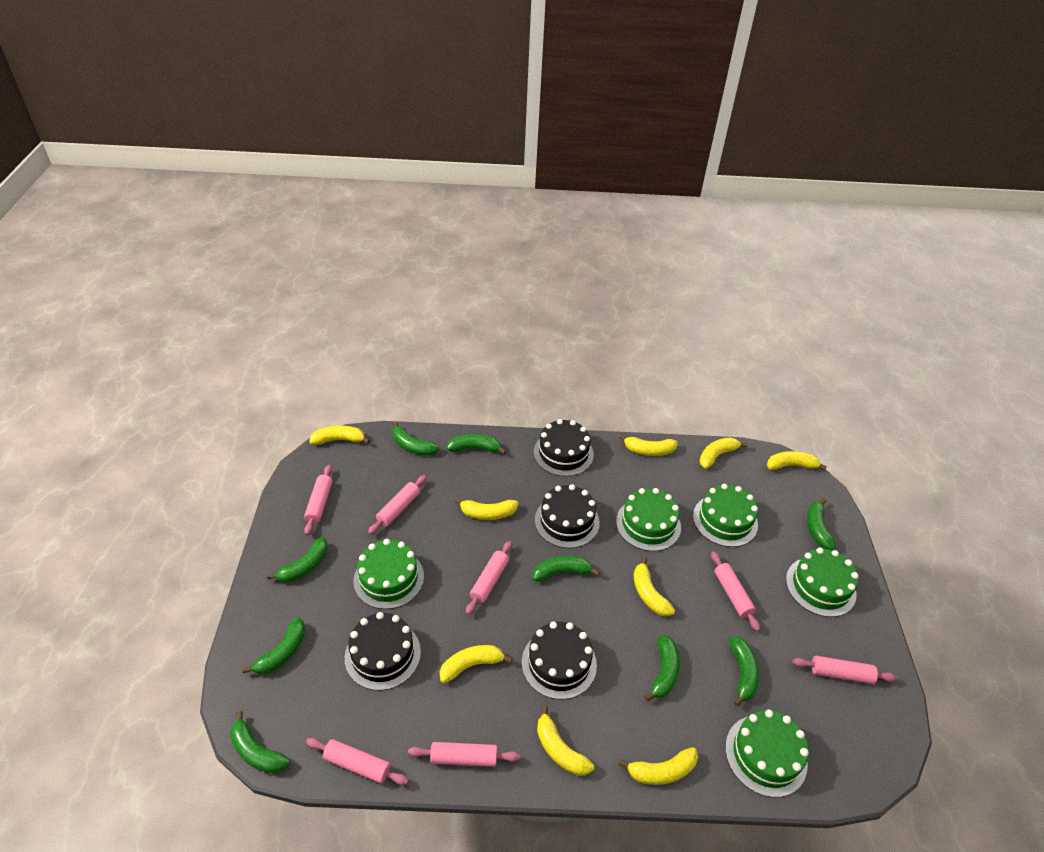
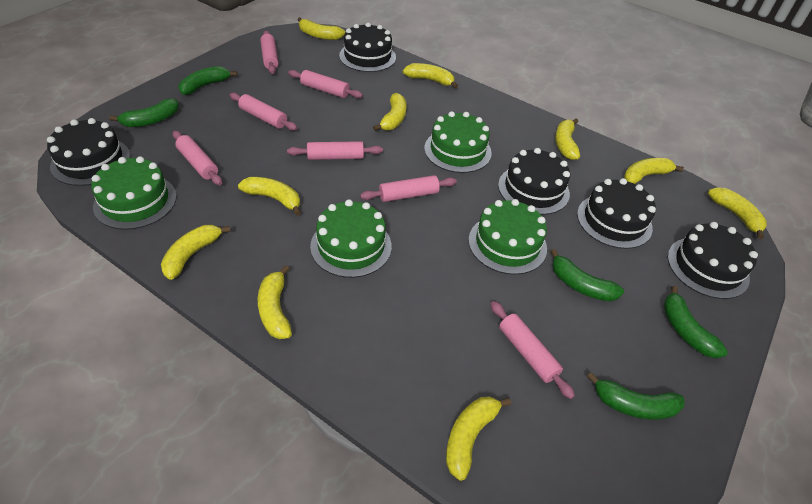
black cake: [345,612,421,690] [522,622,597,699] [534,419,594,476] [535,484,600,548] = 4 -> [47,118,130,186] [339,23,396,72] [498,148,570,215] [577,178,656,249] [667,222,758,299] = 5
green banana: [230,711,290,774] [242,617,306,674] [267,537,328,583] [392,422,439,456] [447,434,506,454] [533,556,600,581] [644,635,680,701] [729,637,760,707] [807,498,836,550] = 9 -> [110,98,179,127] [178,66,237,95] [551,249,624,301] [587,372,685,420] [663,286,728,358] = 5
green cake: [353,539,424,609] [616,488,681,551] [693,484,758,547] [725,710,809,797] [786,548,859,617] = 5 -> [91,156,177,230] [310,199,392,278] [424,111,492,173] [469,199,547,275] = 4
yellow banana: [309,426,370,445] [440,645,512,683] [455,498,518,520] [537,706,594,776] [619,434,678,456] [619,747,698,785] [634,557,675,617] [699,437,747,469] [767,451,827,470] = 9 -> [161,225,231,280] [238,177,301,216] [258,265,292,339] [297,17,345,40] [373,93,406,131] [403,63,458,88] [446,396,511,481] [555,118,580,160] [624,158,684,184] [708,187,767,239] = 10

